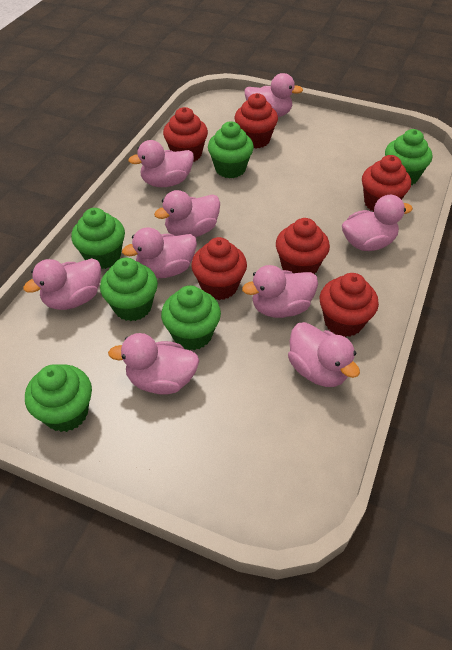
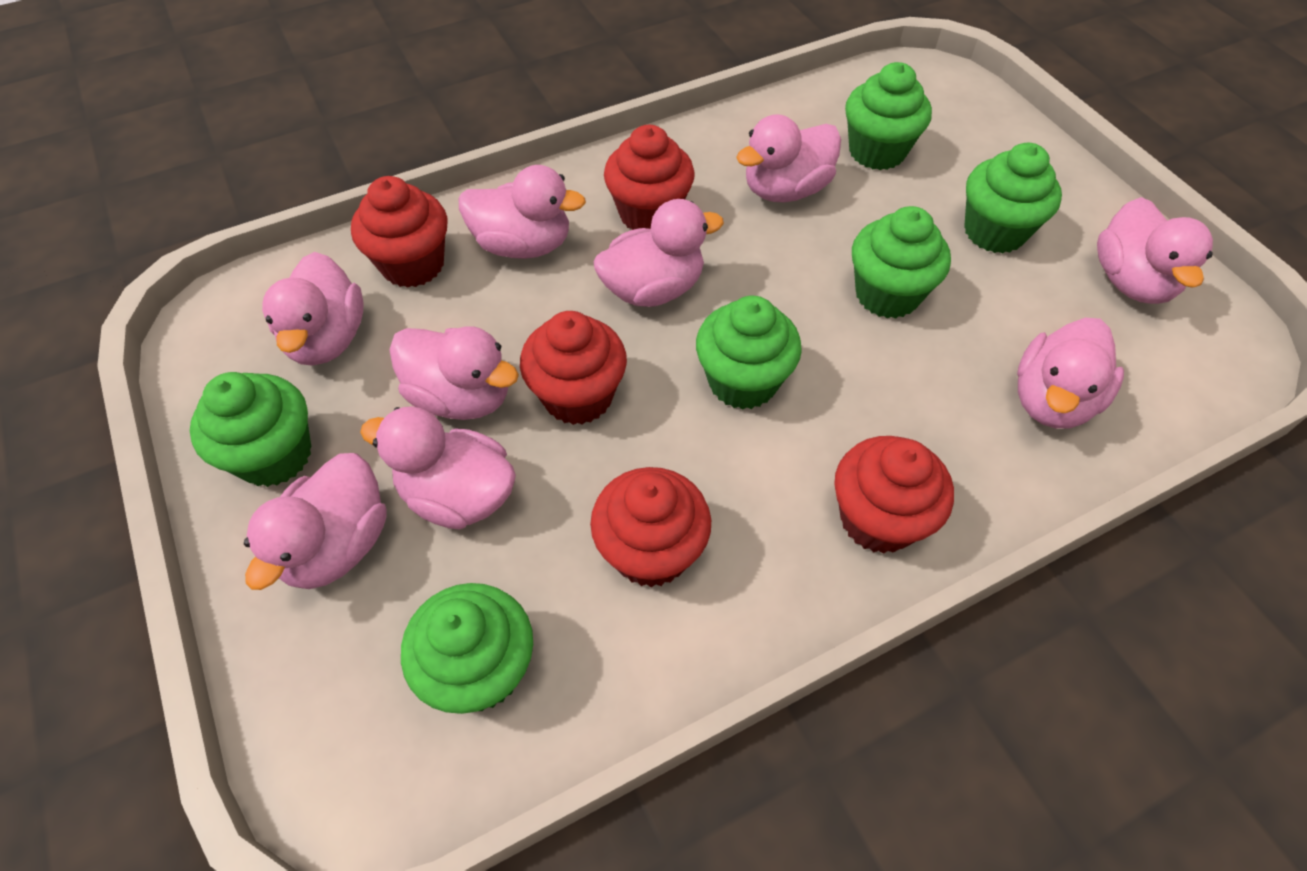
red cupcake: [163,107,208,162] [191,237,247,300] [235,93,278,149] [276,218,330,274] [320,273,379,337] [362,155,411,212] = 6 -> [351,176,447,288] [520,311,627,425] [590,467,711,587] [604,125,695,230] [834,436,954,554] = 5

